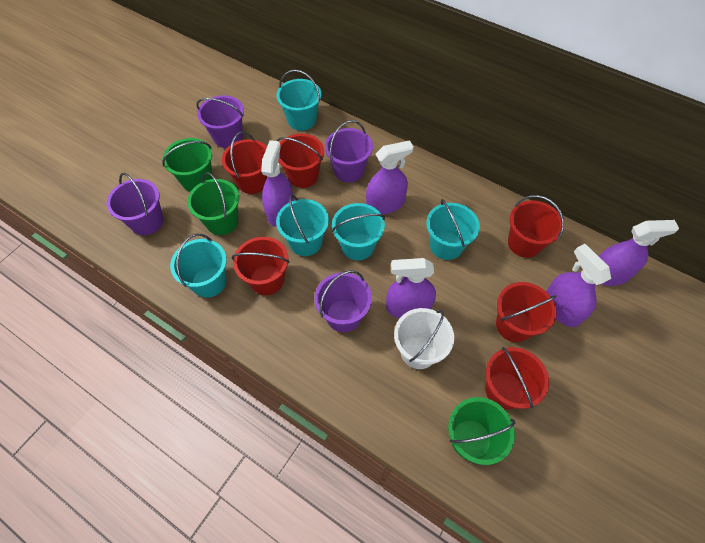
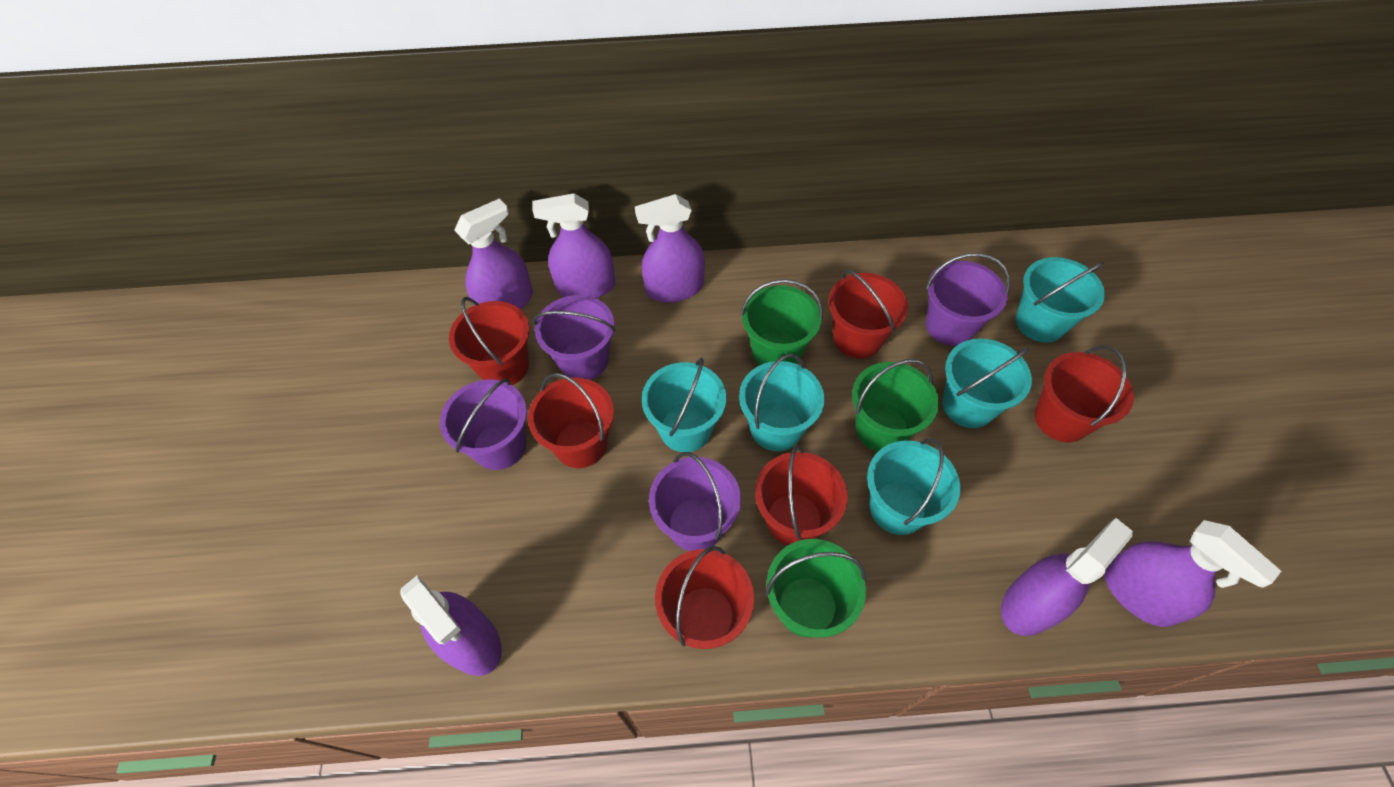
purple spray bottle: [261,140,294,227] [366,140,414,215] [386,258,436,319] [546,244,611,327] [599,220,679,286] = 5 -> [400,576,502,676] [454,199,533,310] [532,193,615,298] [635,194,705,303] [1001,518,1133,636] [1104,520,1281,627] = 6
white bucket: [394,308,454,369] = 1 -> none = 0

